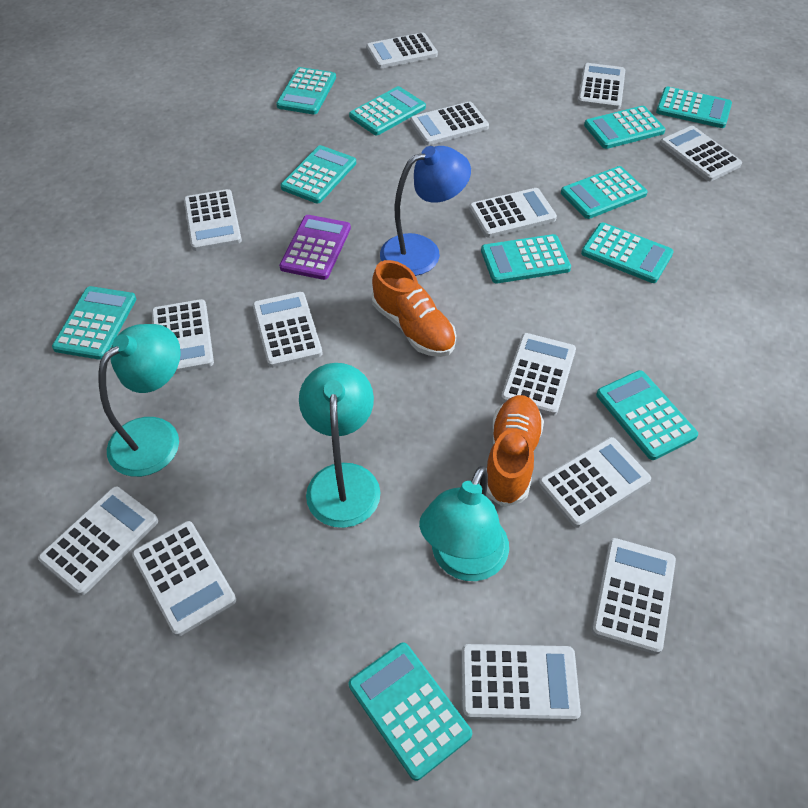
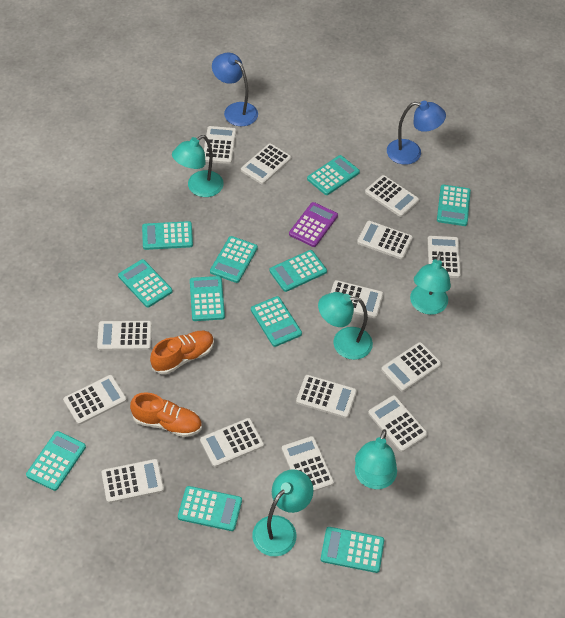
blue lamp: [380,146,471,276] = 1 -> [212,53,258,126] [387,101,446,165] = 2
turquoise lamp: [98,324,181,477] [299,363,381,528] [419,466,509,581] = 3 -> [172,135,224,197] [252,469,313,556] [318,292,373,360] [355,429,397,489] [410,253,451,315] = 5

